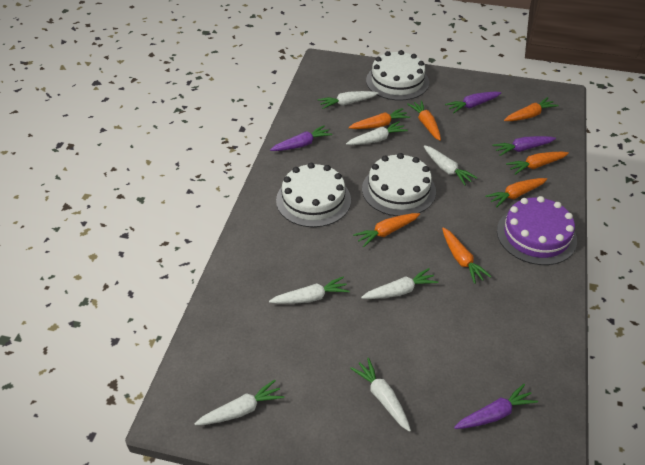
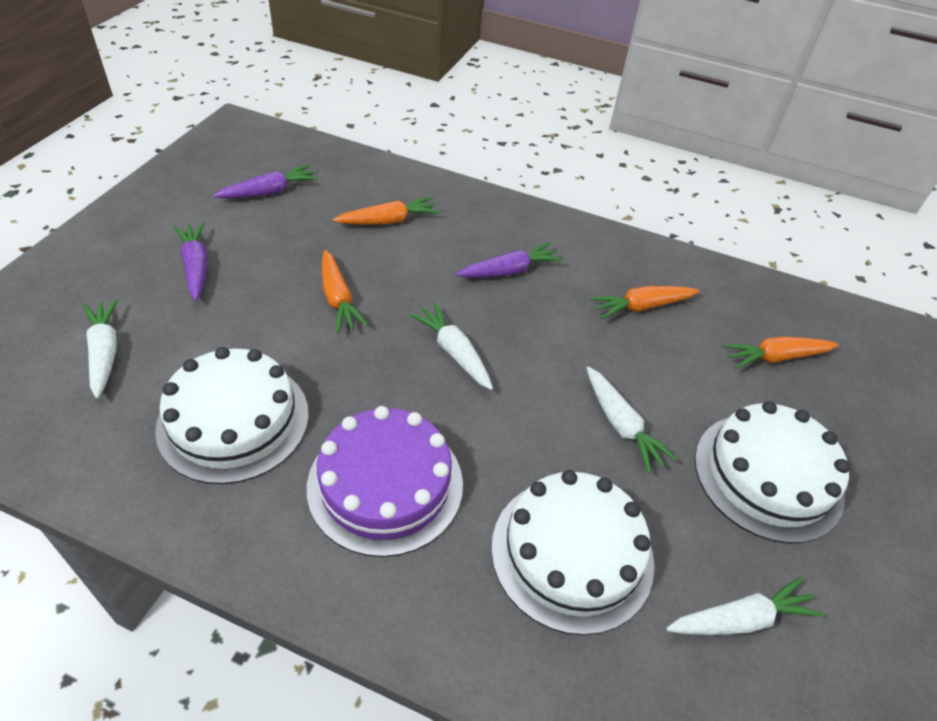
orange carrot: [349,108,410,129] [353,213,420,247] [407,101,441,141] [442,228,492,284] [485,178,547,208] [504,97,559,121] [506,152,569,175] = 7 -> [322,250,368,333] [333,197,440,225] [590,286,699,319] [722,336,839,369] = 4
purple carrot: [270,125,332,151] [445,92,501,113] [454,384,538,429] [492,136,556,156] = 4 -> [174,222,208,301] [213,164,318,199] [455,242,563,278] = 3
white carrot: [194,380,284,425] [269,277,350,304] [318,91,379,109] [346,121,408,145] [350,358,411,432] [361,268,438,299] [424,145,477,186] = 7 -> [83,299,118,398] [410,303,493,390] [587,366,678,473] [666,577,825,635] = 4

